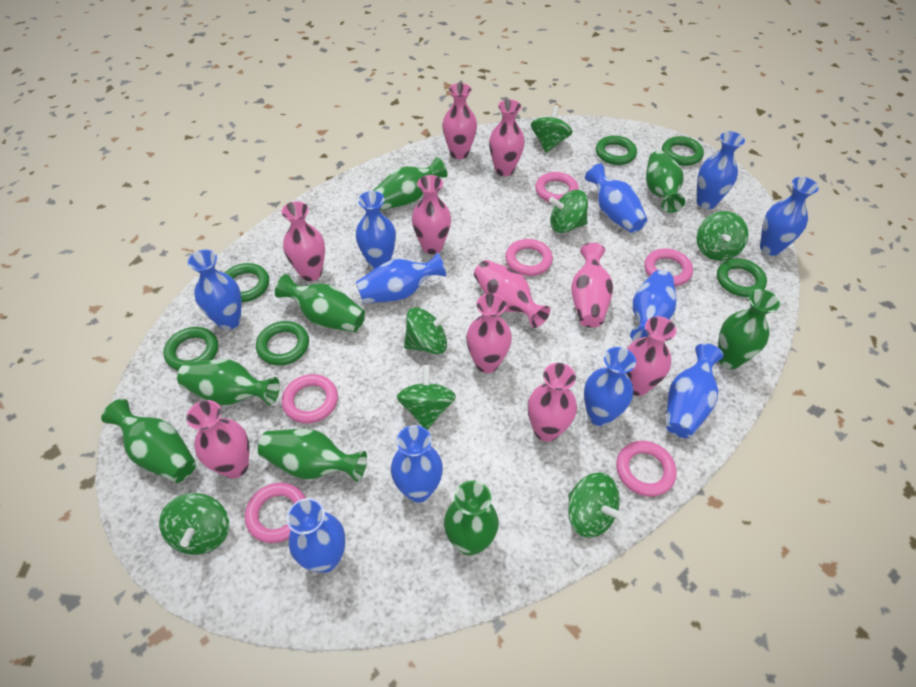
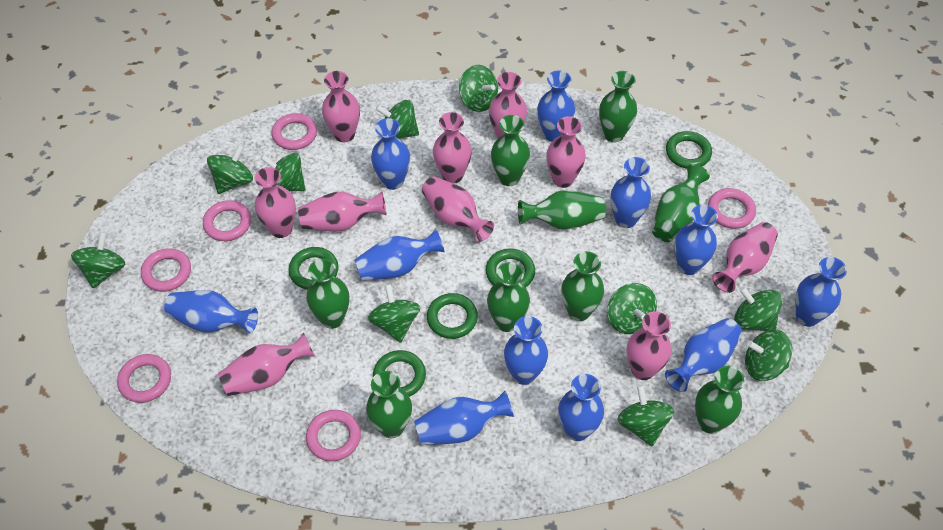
green ring: [164,327,218,371] [225,263,269,302] [256,321,309,366] [596,135,637,165] [662,136,704,166] [717,258,767,297] = 6 -> [288,247,338,290] [373,350,426,397] [427,293,478,339] [486,248,535,287] [666,131,712,169] = 5
green spinning top: [159,493,229,555] [397,365,456,430] [404,307,451,354] [531,105,573,153] [549,190,588,233] [568,472,623,538] [696,211,748,261] = 7 -> [71,232,125,288] [207,145,253,194] [260,153,306,191] [368,284,420,343] [375,100,419,139] [459,65,498,112] [607,283,657,334] [618,385,674,446] [734,287,782,331] [745,330,792,381] = 10
green vase: [101,399,196,483] [177,359,280,405] [258,429,367,482] [275,274,365,332] [373,157,447,210] [444,481,499,556] [646,150,685,213] [718,289,780,369] = 8 -> [306,259,349,329] [366,371,412,438] [487,262,530,332] [491,115,530,186] [518,190,606,230] [561,251,604,321] [599,71,637,142] [652,164,710,242] [695,366,744,434] = 9

